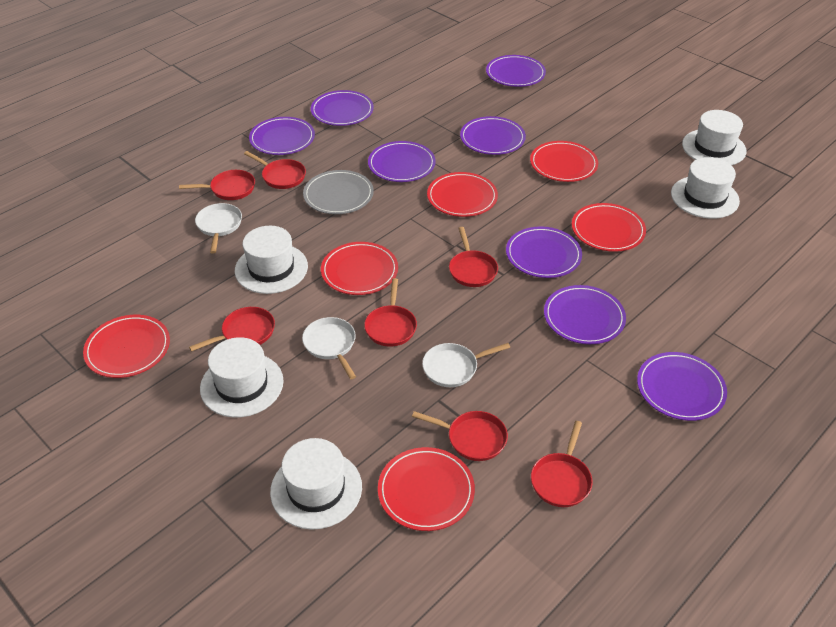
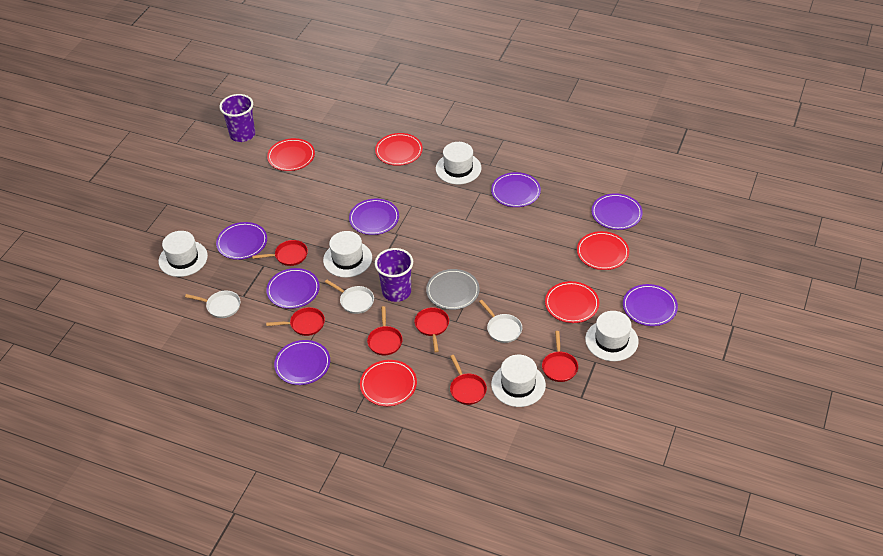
purple cup: none = 0 -> [219,94,255,142] [375,248,413,302] = 2
purple plate: [249,117,315,155] [311,90,374,126] [368,141,436,182] [460,116,526,155] [486,55,546,87] [506,227,582,278] [544,285,626,344] [637,352,727,421] = 8 -> [216,222,267,260] [266,268,320,309] [274,340,330,385] [349,199,399,235] [491,172,541,207] [591,193,643,230] [623,284,678,326] = 7
red pan: [179,170,255,200] [189,307,275,352] [244,151,306,189] [364,278,417,347] [412,411,508,461] [449,227,498,287] [531,421,593,507] = 7 -> [252,240,308,266] [266,307,325,336] [367,306,403,355] [415,307,449,352] [450,355,487,405] [542,331,578,382] = 6
red plate: [83,315,170,378] [321,242,398,295] [378,447,475,531] [427,172,498,217] [530,141,598,182] [572,203,646,252] = 6 -> [267,138,315,171] [360,360,417,406] [375,133,423,166] [545,281,599,323] [577,231,629,270] = 5

